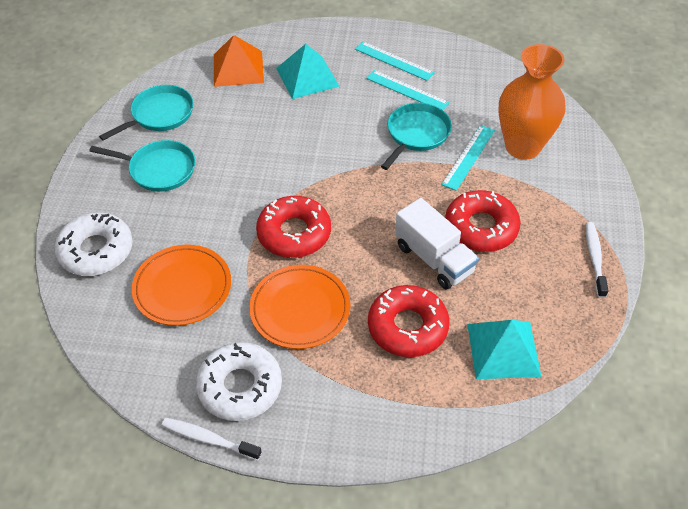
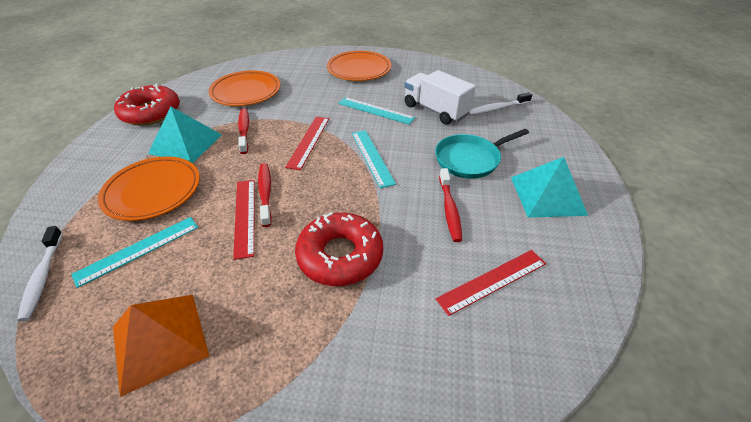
orange plate: [132,245,231,326] [249,265,351,349] = 2 -> [98,157,200,221] [208,70,280,106] [327,51,391,81] = 3
orange vase: [499,44,566,160] = 1 -> none = 0
red donut: [256,196,331,258] [368,285,449,357] [445,190,520,252] = 3 -> [114,84,180,126] [295,212,383,286] = 2
red ruler: none = 0 -> [233,180,255,260] [285,117,329,170] [436,250,546,316] = 3
red toothbrush: none = 0 -> [238,108,249,154] [258,163,272,227] [439,168,462,242] = 3
turquoise pan: [89,140,196,192] [99,85,194,141] [381,103,452,170] = 3 -> [435,129,529,179] = 1
white donut: [55,212,133,276] [196,342,282,421] = 2 -> none = 0

